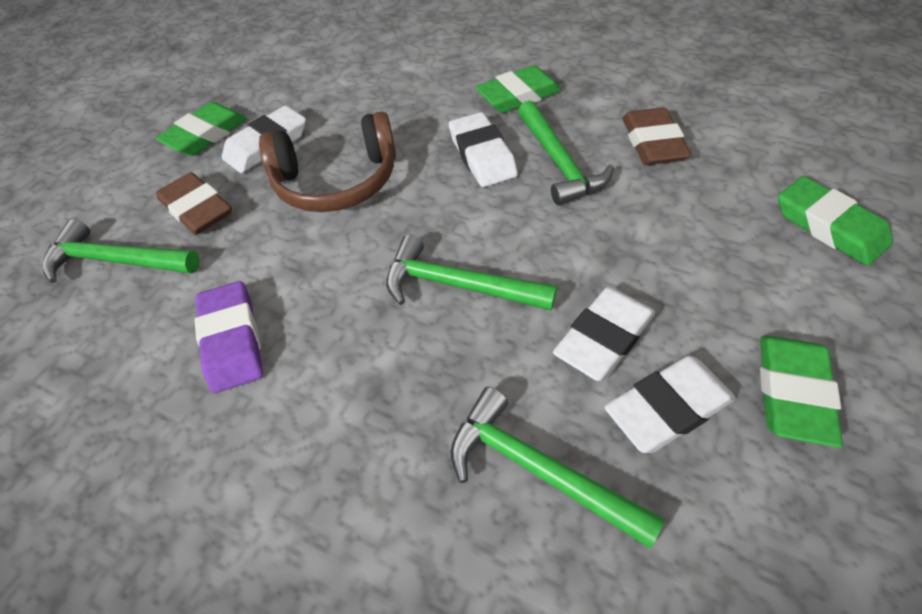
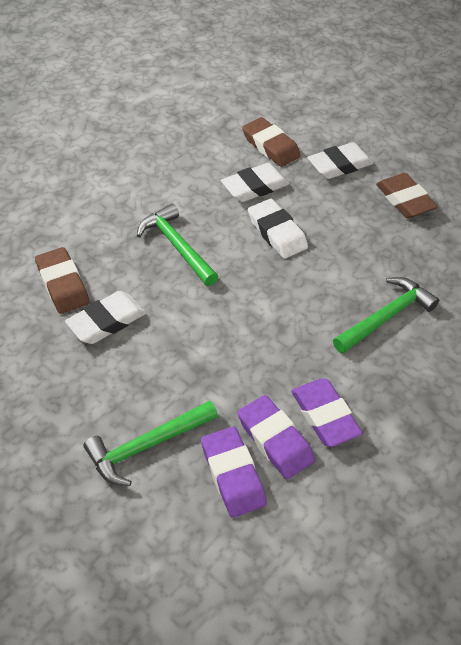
brown eraser: [156,172,232,235] [623,108,691,165] = 2 -> [35,247,89,314] [242,117,301,167] [376,173,438,218] = 3
brown headphones: [259,111,396,212] = 1 -> none = 0
green eraser: [155,102,247,156] [475,65,562,113] [760,335,843,447] [778,176,893,266] = 4 -> none = 0
green hammer: [42,219,200,283] [386,235,557,311] [450,387,665,549] [518,100,614,205] = 4 -> [84,401,218,486] [137,204,218,286] [333,277,439,354] = 3
purple eraser: [195,281,263,393] = 1 -> [201,427,267,518] [237,395,315,479] [291,379,363,447] = 3

